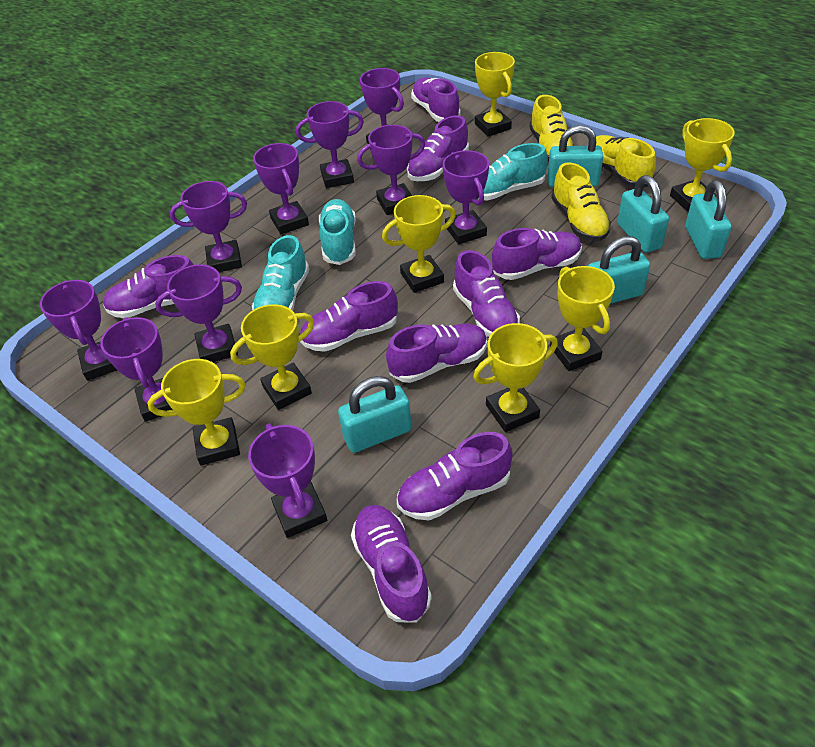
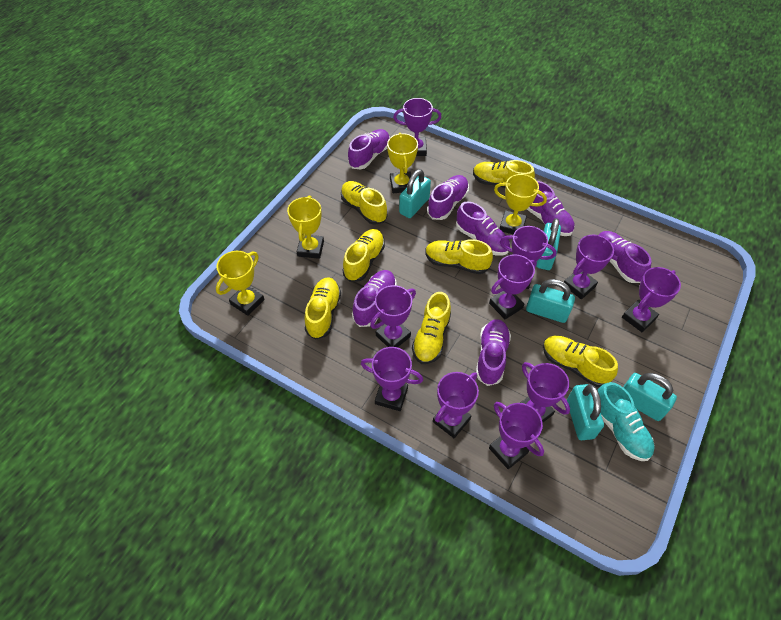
purple shoe: [103,255,194,318] [300,281,398,352] [351,505,432,623] [386,323,487,383] [397,432,513,520] [407,115,469,181] [411,77,461,122] [453,250,520,337] [492,228,582,280] = 9 -> [348,129,390,169] [352,270,397,327] [427,175,469,220] [456,202,510,256] [476,319,511,386] [527,181,575,236] [599,231,652,283] = 7
turquoise shoe: [252,235,309,311] [319,199,356,265] [478,143,548,200] = 3 -> [598,382,655,461] = 1
yellow shoe: [530,95,574,161] [551,162,611,241] [596,135,656,188] = 3 -> [304,277,341,340] [341,181,387,225] [342,229,385,282] [412,292,451,364] [425,239,493,274] [473,160,535,188] [543,336,618,387] = 7
yellow trophy: [147,359,246,466] [230,304,314,410] [382,195,456,293] [473,323,558,432] [475,52,515,136] [550,266,615,371] [670,118,735,212] = 7 -> [216,251,264,316] [287,195,324,259] [387,133,418,193] [494,174,547,234] = 4

